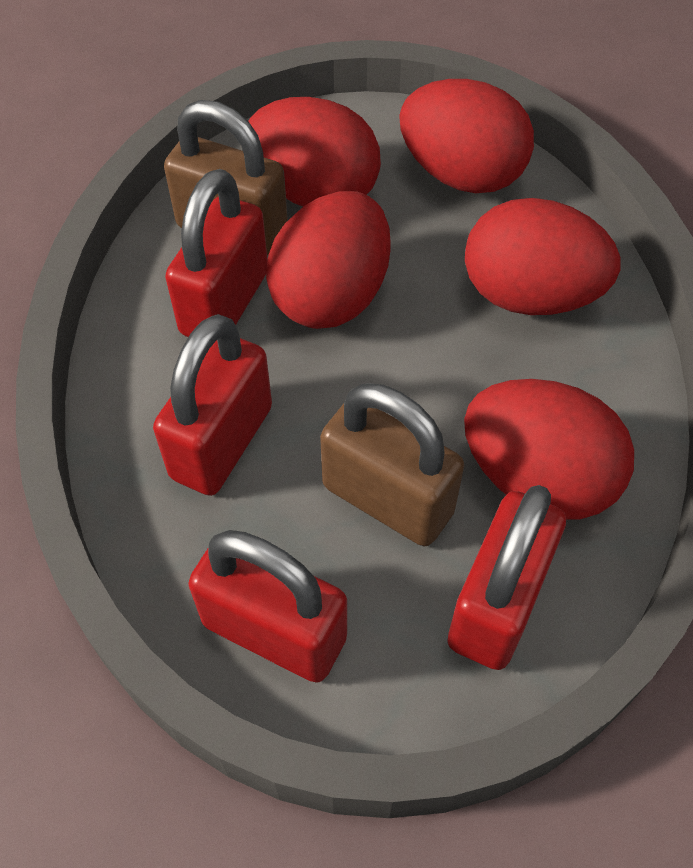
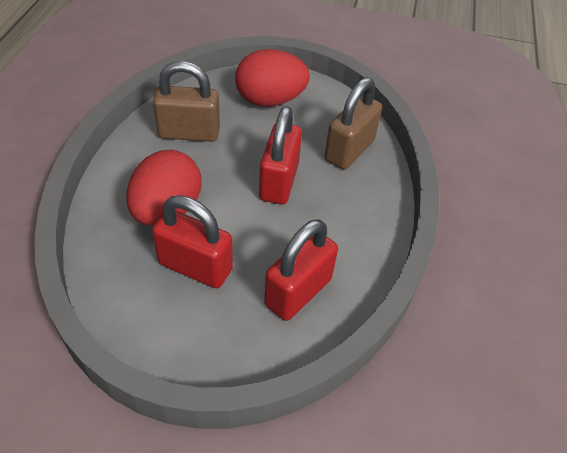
red egg: [249,97,381,207] [266,191,391,329] [399,79,534,193] [464,379,634,520] [465,198,620,315] = 5 -> [126,150,201,226] [235,49,310,107] = 2
red padlock: [153,314,272,496] [165,169,268,337] [188,530,347,683] [447,485,566,670] = 4 -> [152,195,233,288] [259,106,302,204] [264,219,338,321] = 3

